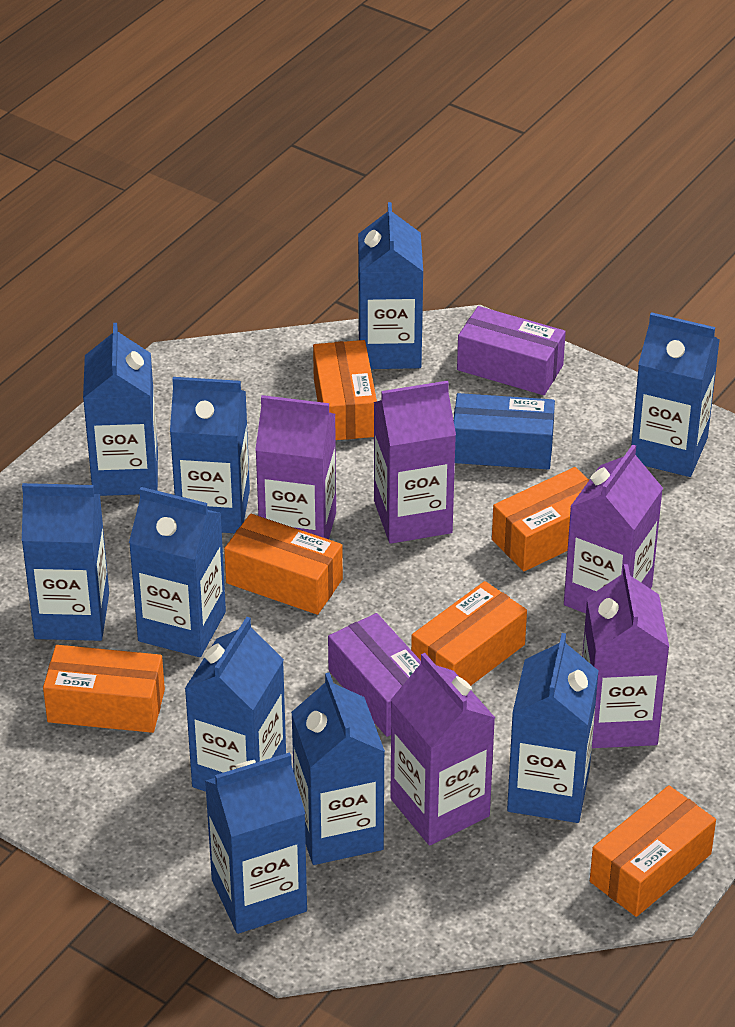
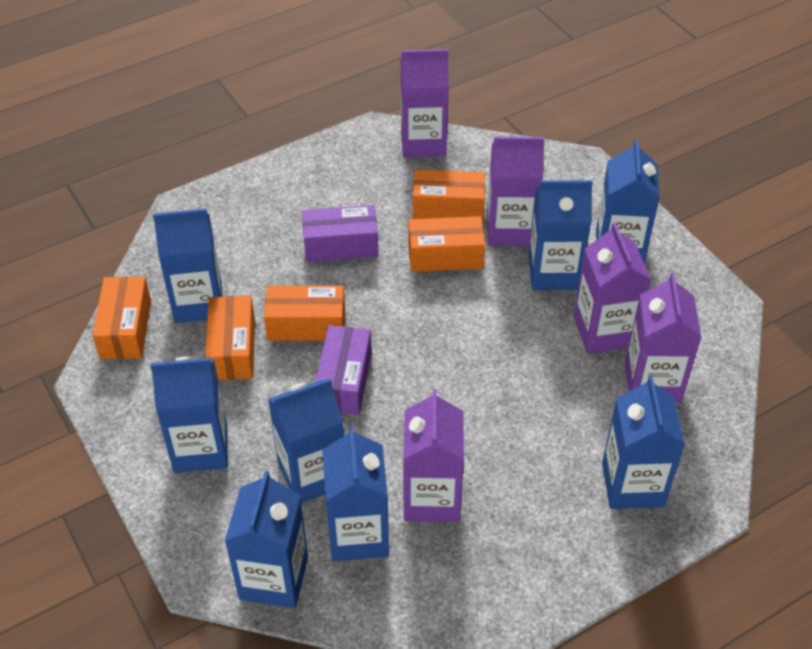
blue box: [454,393,555,470] = 1 -> none = 0
blue carton: [22,483,109,641] [83,323,158,496] [129,487,226,657] [170,377,250,533] [185,617,286,792] [205,752,307,934] [291,672,385,865] [358,202,423,369] [507,633,599,823] [631,312,720,477] = 10 -> [150,357,228,473] [153,208,223,323] [225,471,308,608] [268,378,344,503] [322,426,389,561] [529,180,593,290] [596,139,660,264] [602,376,685,509] = 8
orange box: [43,645,165,733] [224,514,343,615] [313,340,377,440] [411,581,527,686] [492,467,590,571] [590,785,716,917] = 6 -> [92,277,151,359] [205,296,255,380] [264,286,345,341] [409,216,485,272] [413,170,485,223] = 5

